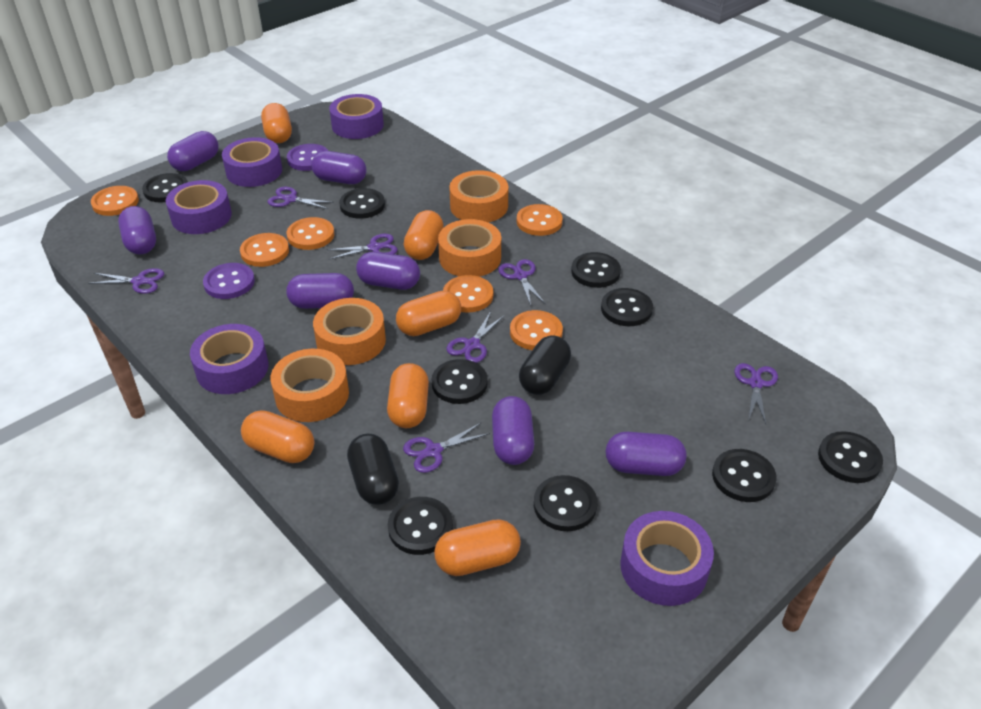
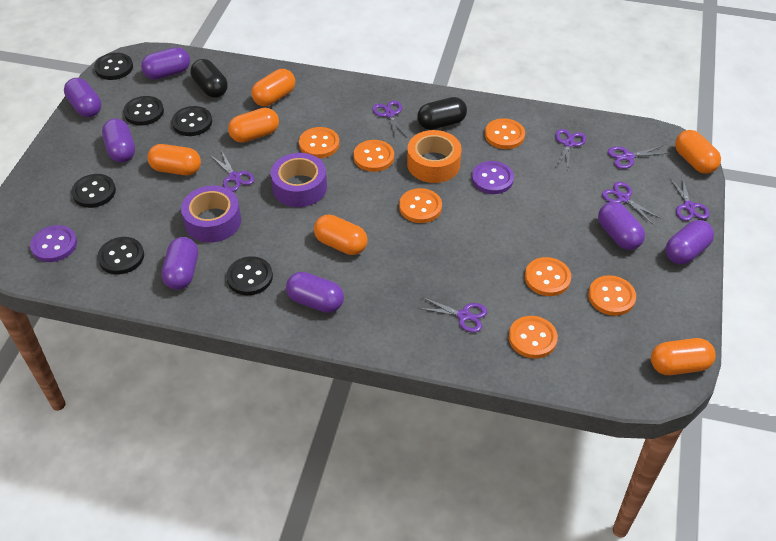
black button: [142,173,188,203] [339,188,385,219] [388,497,453,555] [431,359,488,404] [534,475,597,531] [571,252,621,288] [601,288,653,326] [712,449,776,502] [818,431,883,483] = 9 -> [71,174,116,208] [94,53,133,80] [97,237,144,275] [123,96,164,126] [172,106,212,136] [226,256,273,295] = 6
orange button: [91,186,139,216] [240,233,289,267] [287,217,334,250] [443,275,493,313] [510,310,563,350] [517,204,563,236] = 6 -> [299,127,339,158] [353,140,394,172] [399,188,442,223] [485,118,525,149] [509,316,558,359] [525,257,571,296] [588,275,636,316] = 7
orange tape: [270,349,349,422] [313,298,386,365] [438,219,501,277] [449,170,508,222] = 4 -> [407,130,462,183] = 1
purple tape: [166,180,232,234] [190,324,268,394] [222,137,282,187] [329,94,384,139] [620,511,714,606] = 5 -> [181,186,241,243] [271,153,327,207] = 2

